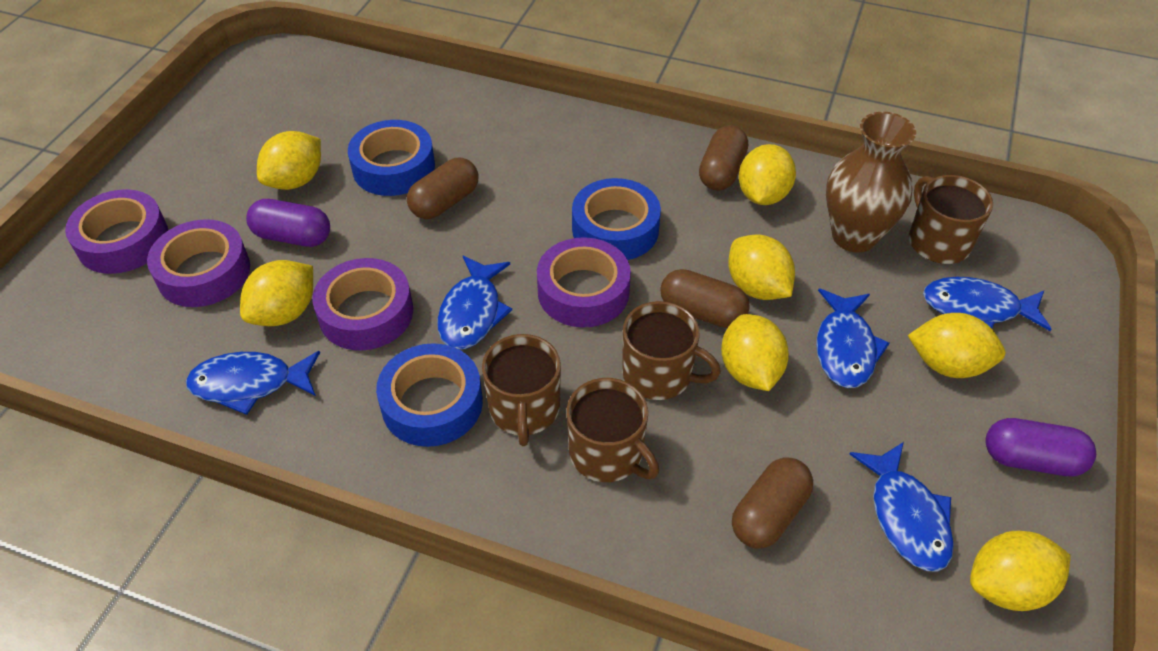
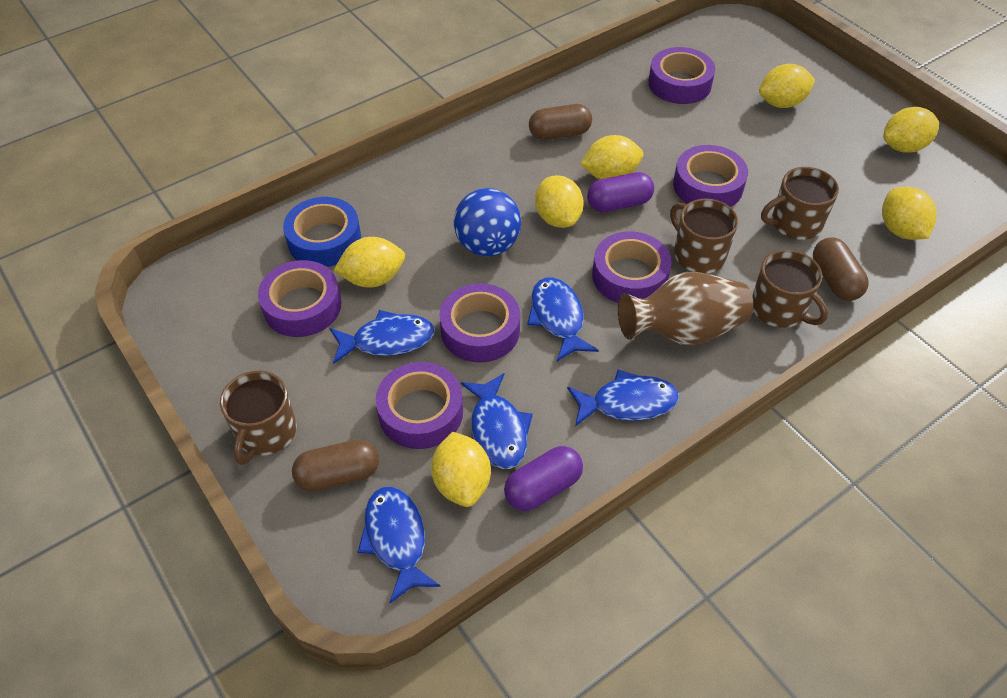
blue ball: none = 0 -> [454,188,521,256] = 1
blue tape: [348,120,435,196] [376,343,483,447] [572,178,661,260] = 3 -> [283,197,361,267] = 1
brown capsule: [407,158,478,219] [660,269,750,328] [699,125,748,191] [732,458,813,548] = 4 -> [292,439,379,491] [529,104,592,140] [813,238,869,301] = 3
purple tape: [65,190,168,274] [147,219,250,307] [313,258,413,351] [537,237,631,327] = 4 -> [258,260,341,337] [376,362,463,449] [440,283,520,363] [592,231,672,303] [648,47,715,104] [673,145,748,207] = 6

